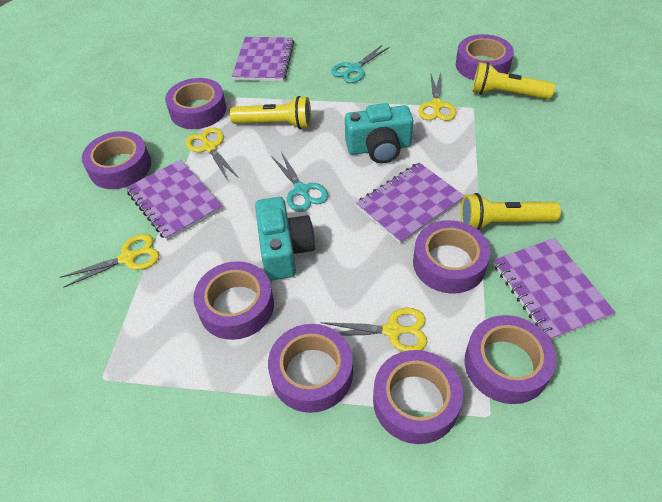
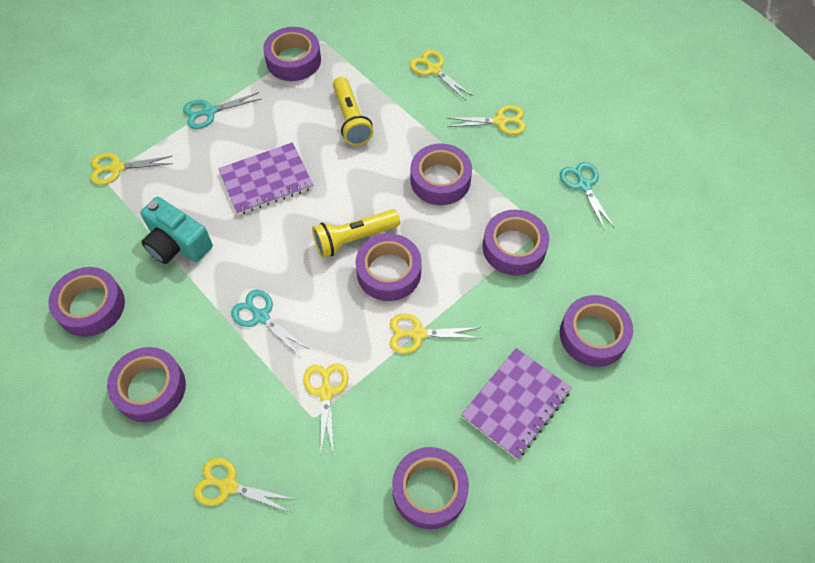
purple notebook: [126,160,223,241] [232,37,294,82] [356,163,464,244] [493,238,616,340] = 4 -> [218,142,313,215] [461,348,572,459] = 2
turquoise camera: [255,197,315,280] [345,103,413,163] = 2 -> [140,196,213,264] = 1
turquoise scissors: [271,152,328,212] [331,44,390,83] = 2 -> [183,92,261,129] [231,290,310,356] [560,162,615,231] = 3
yellow flashlight: [230,96,311,129] [461,193,561,230] [472,62,555,99] = 3 -> [312,209,400,258] [333,77,374,145] = 2
yellow scissors: [60,234,160,288] [186,127,239,181] [320,307,427,352] [418,73,456,121] = 4 -> [90,153,173,185] [194,458,296,512] [303,363,349,456] [390,313,481,354] [410,50,473,100] [447,105,526,135] = 6

